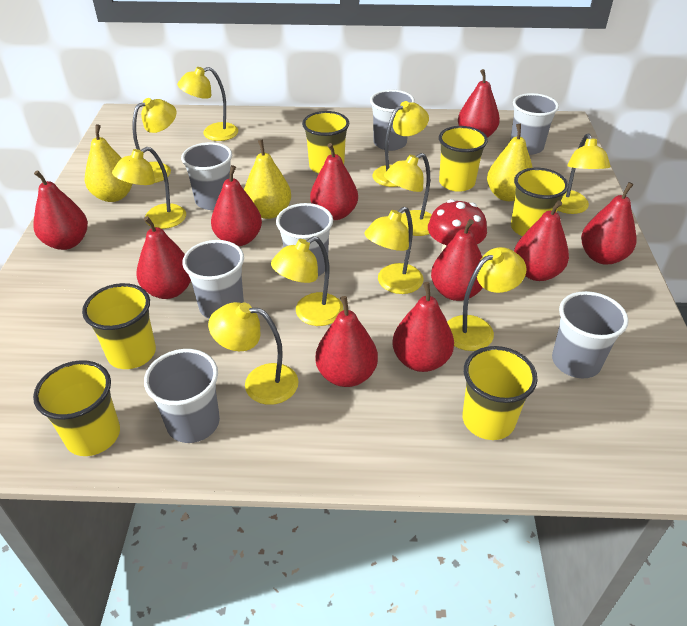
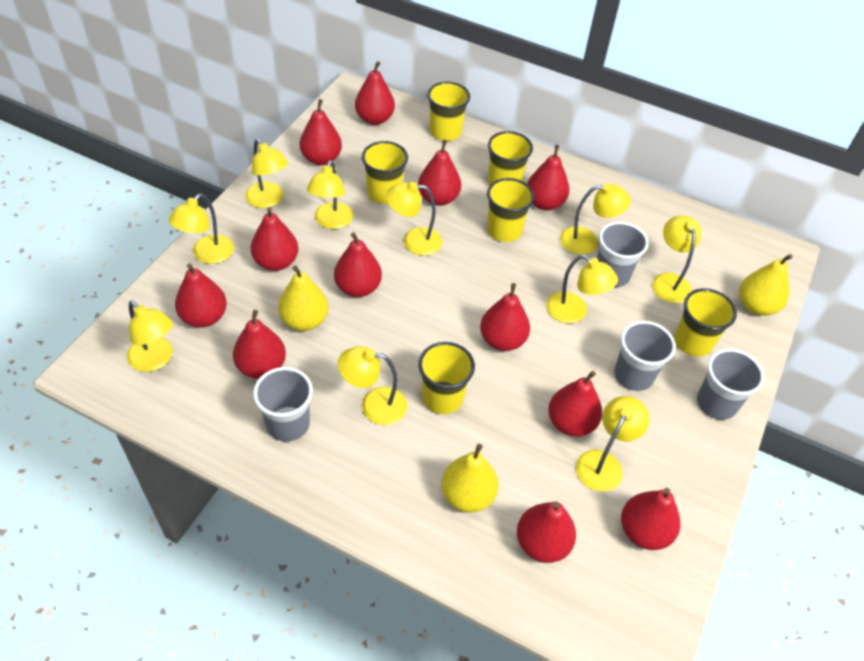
grey cup: [144,349,220,443] [181,142,232,210] [182,240,244,319] [276,203,333,276] [370,90,415,151] [510,93,559,155] [552,291,629,378] = 7 -> [253,367,313,442] [597,222,649,287] [614,321,676,391] [697,349,764,420] = 4
red mushroom: [428,199,487,251] = 1 -> none = 0
red pear: [33,170,88,250] [136,216,191,299] [211,165,262,246] [310,143,358,220] [315,296,378,387] [392,282,454,372] [431,219,483,301] [458,69,500,138] [514,200,569,281] [581,182,637,265] = 10 -> [175,263,227,328] [233,310,286,379] [251,207,299,271] [300,99,342,165] [334,232,382,297] [355,61,395,125] [418,140,461,206] [480,283,530,351] [517,501,576,563] [527,145,570,210] [548,371,602,437] [621,488,680,550] = 12

